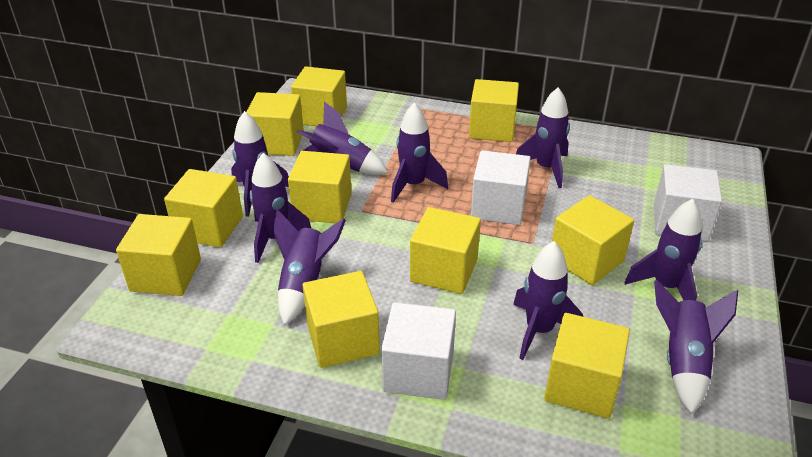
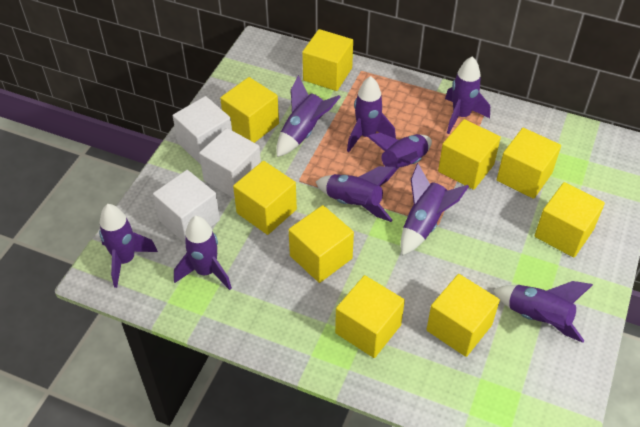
yellow cube: [116,214,201,296] [164,169,243,248] [246,92,304,156] [288,151,352,223] [291,66,347,126] [303,271,380,368] [410,207,481,294] [469,79,519,142] [544,313,630,418] [552,195,634,285] = 10 -> [220,77,279,143] [233,161,297,235] [289,205,354,283] [302,29,353,91] [335,275,405,358] [426,274,500,357] [438,119,501,190] [496,128,561,199] [535,182,605,258] = 9

